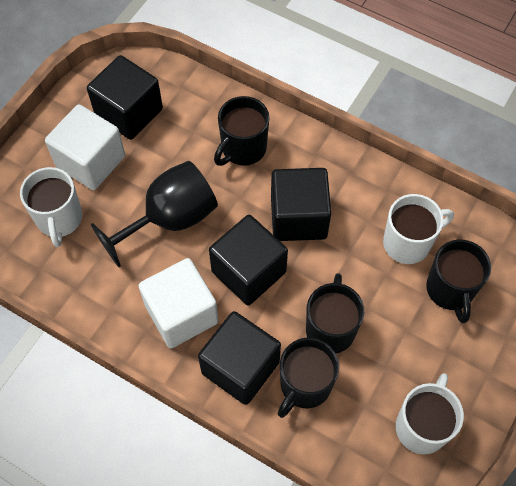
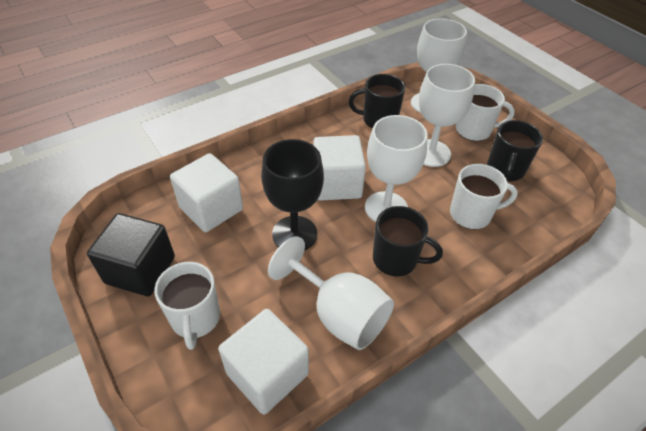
black cube: [87,55,163,140] [198,311,281,405] [209,215,288,305] [271,168,331,241] = 4 -> [87,213,175,296] = 1
black mug: [214,96,269,166] [278,338,339,418] [306,273,364,353] [426,240,491,323] = 4 -> [348,74,405,129] [373,206,443,276] [487,120,543,181] = 3
white cube: [45,104,125,190] [139,258,219,348] = 2 -> [170,153,243,232] [218,309,309,415] [313,135,366,201] = 3
white goblet: none = 0 -> [268,236,394,350] [365,115,428,222] [411,18,467,113] [419,64,475,167] = 4

